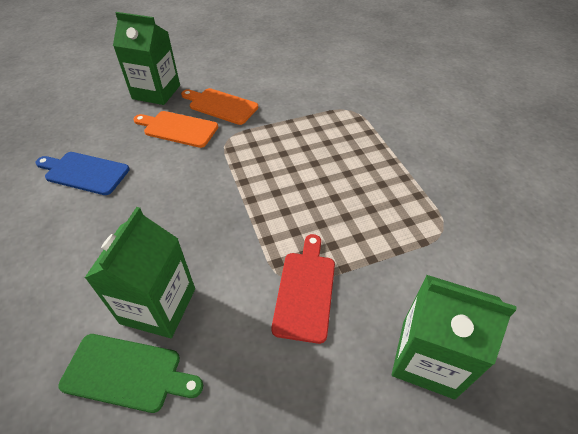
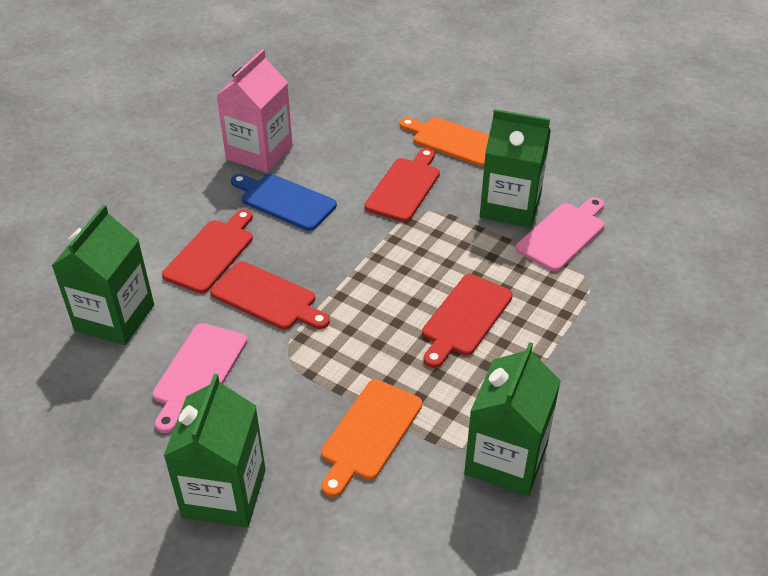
green carton: [85,207,195,338] [113,12,180,105] [392,275,516,399] = 3 -> [51,205,154,345] [163,374,266,527] [464,342,561,496] [480,109,551,228] = 4
green cutting board: [58,334,203,413] = 1 -> none = 0
pink carton: none = 0 -> [216,49,293,173] = 1
pink cutting board: none = 0 -> [153,323,247,433] [516,197,604,272] = 2
red cutting board: [271,234,335,344] = 1 -> [162,209,253,293] [210,261,330,330] [364,148,440,222] [422,274,513,368] = 4

